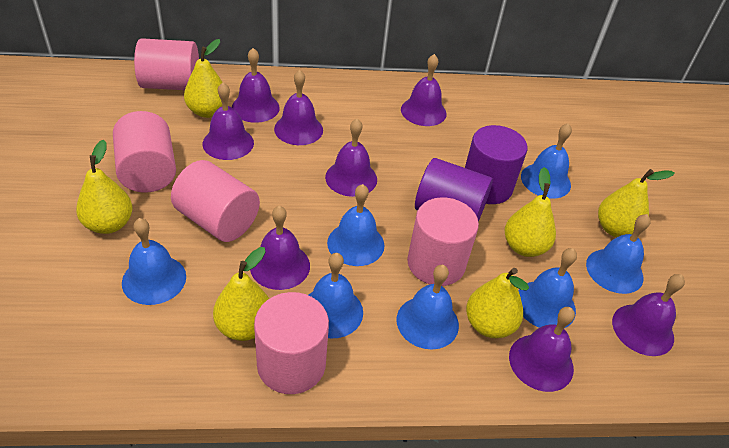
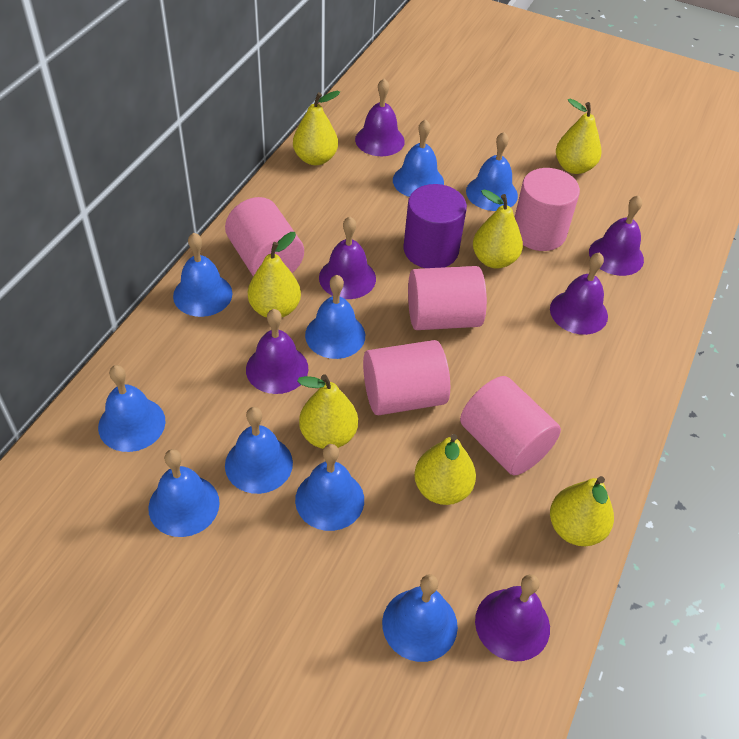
blue bell: [122,218,186,305] [309,253,363,338] [327,184,384,266] [397,265,459,349] [518,248,577,328] [521,123,572,199] [586,214,651,294] = 7 -> [98,365,166,452] [148,449,220,537] [173,233,233,317] [225,407,293,494] [295,444,364,531] [305,275,365,359] [382,574,458,662] [393,119,444,197] [466,132,518,211] = 9
purple bell: [203,82,254,160] [232,48,280,123] [250,206,310,290] [274,70,323,145] [325,119,377,197] [401,54,446,126] [509,307,575,392] [612,274,685,356] = 8 -> [246,309,308,394] [319,217,376,299] [355,79,405,156] [475,574,550,661] [550,252,608,335] [589,195,644,276] = 6
purple cylinder: [415,158,493,222] [465,125,528,204] = 2 -> [403,184,467,268] = 1
yellow pear: [76,140,133,234] [184,39,223,118] [213,247,269,341] [466,268,529,338] [504,167,556,257] [598,169,675,237] = 6 -> [248,232,301,318] [293,91,340,165] [297,374,358,449] [414,434,476,505] [473,189,523,269] [550,476,614,546] [556,99,602,174] = 7

